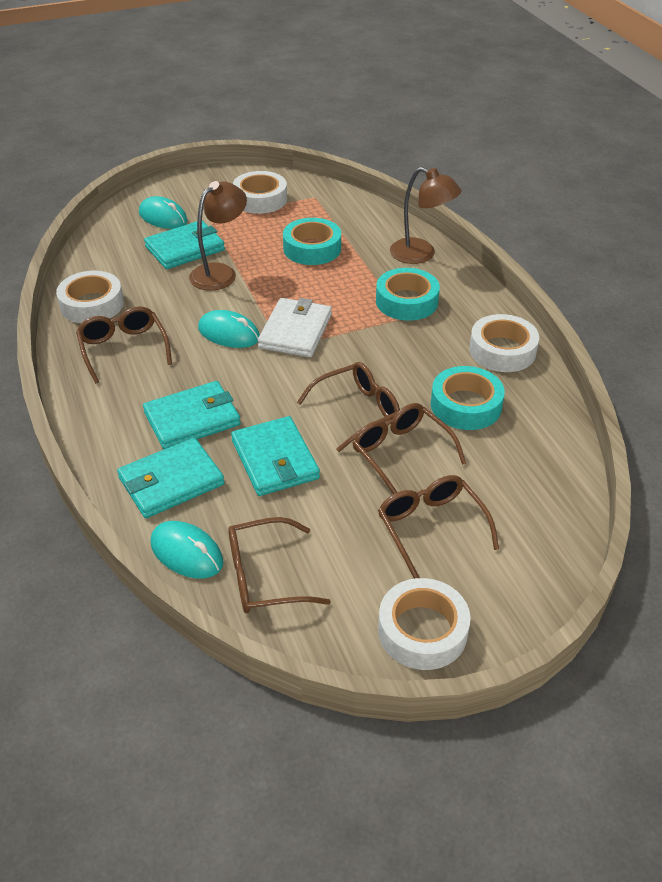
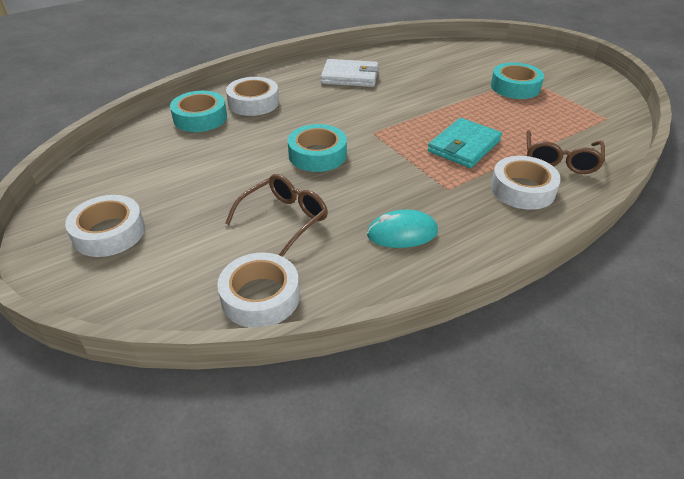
brown glasses: [76,306,172,384] [228,517,331,613] [297,362,400,452] [353,403,466,494] [378,475,499,579] = 5 -> [225,174,328,257] [526,130,605,174] = 2
brown lamp: [189,181,247,291] [390,167,462,264] = 2 -> none = 0
turquoise mouse: [139,196,188,229] [150,521,223,579] [198,310,260,348] = 3 -> [367,210,438,248] = 1
turquoise wallet: [117,438,225,518] [143,381,241,449] [144,221,225,269] [231,416,320,496] = 4 -> [428,118,502,168] = 1

